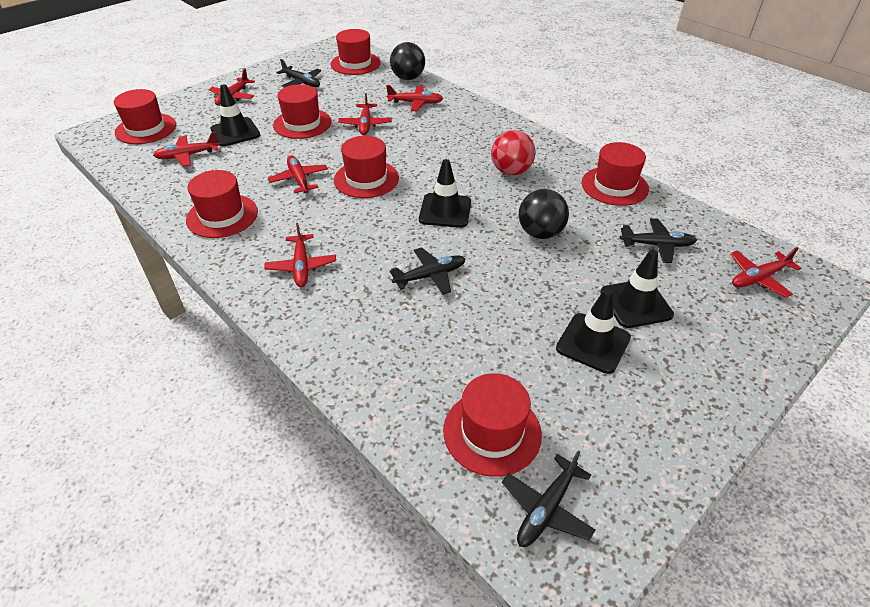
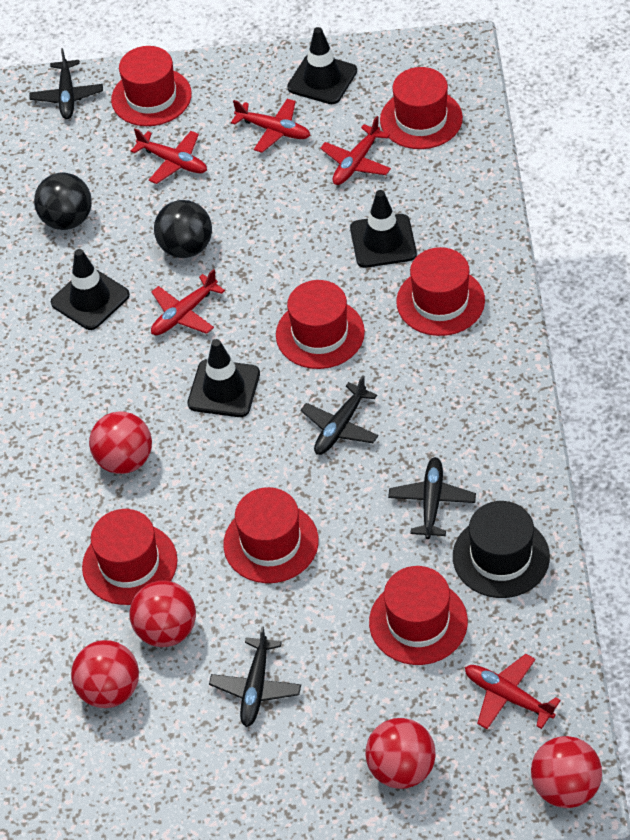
black hat: none = 0 -> [453,501,550,598] = 1
red ball: [491,130,535,175] = 1 -> [71,640,139,708] [89,411,152,474] [129,581,196,647] [365,718,435,789] [531,736,602,808] = 5
red plane: [153,132,219,167] [209,69,255,106] [264,223,336,287] [268,155,328,193] [338,93,392,135] [386,85,443,111] [730,247,801,298] = 7 -> [131,128,207,184] [151,269,225,335] [231,99,311,153] [320,116,391,185] [465,654,561,729] = 5

